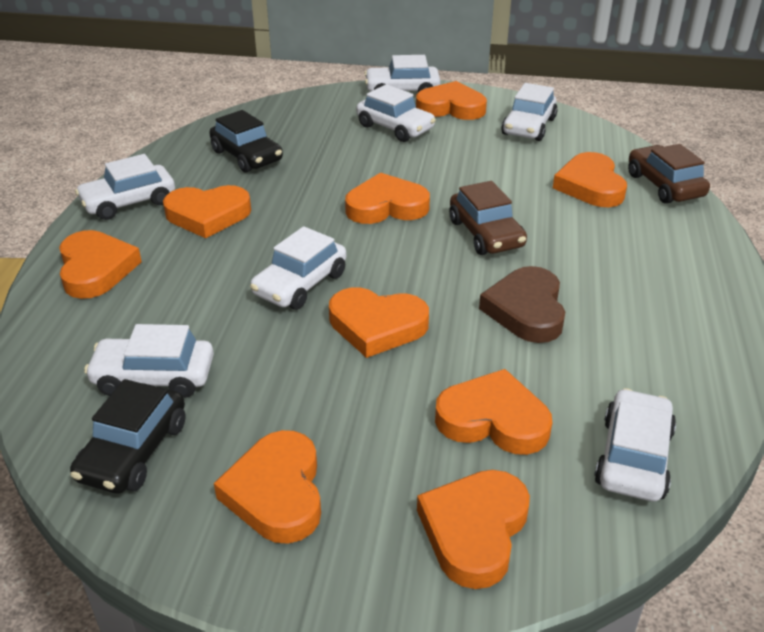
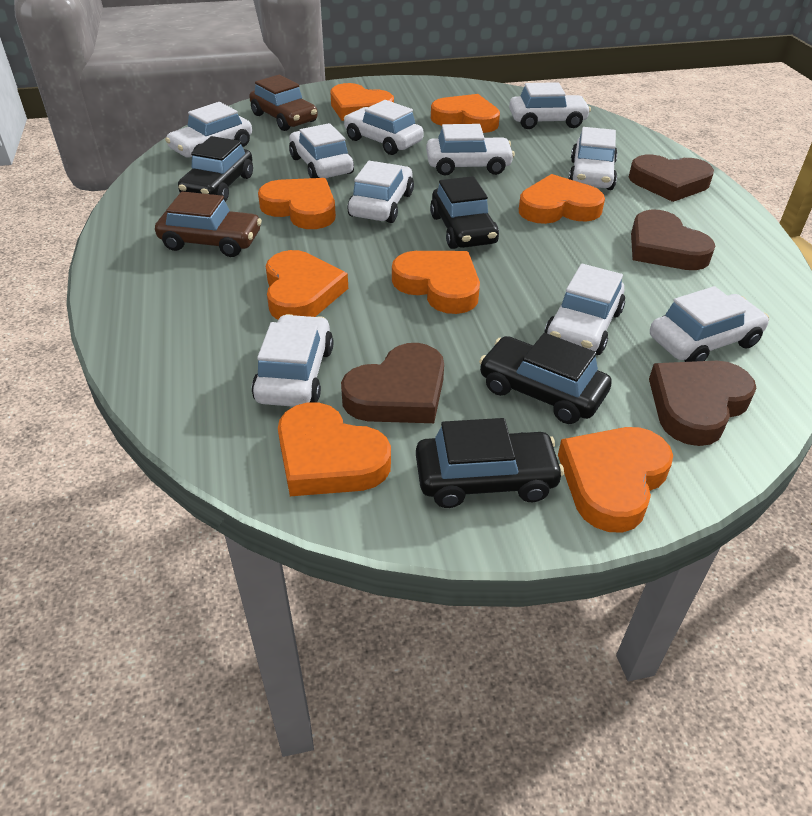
black car: [70,379,186,494] [210,110,283,173] = 2 -> [178,136,253,202] [416,418,564,508] [430,176,499,249] [479,333,612,424] = 4
brown heart: [479,266,565,343] = 1 -> [341,343,444,423] [629,154,714,202] [631,210,715,270] [649,361,757,446] = 4
orange heart: [59,230,142,299] [163,185,251,238] [214,430,321,544] [329,287,429,358] [345,173,430,224] [416,81,487,120] [417,470,530,589] [435,369,552,455] [553,152,627,207] = 9 -> [258,178,336,229] [266,250,348,320] [278,402,391,496] [330,83,394,121] [392,251,480,314] [431,94,500,133] [519,174,605,224] [558,427,673,533] = 8
white car: [75,154,175,220] [84,324,214,398] [250,226,347,310] [356,84,436,142] [364,55,441,92] [501,83,558,141] [594,388,676,501] = 7 -> [165,102,252,158] [252,314,333,407] [289,123,354,178] [344,100,424,155] [347,161,414,223] [426,124,515,176] [509,82,591,129] [544,264,625,355] [568,127,617,190] [650,286,769,362] = 10

